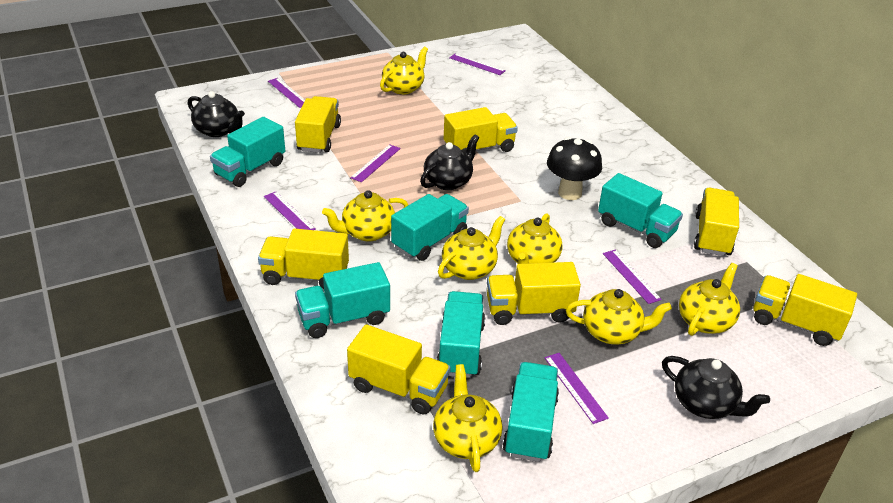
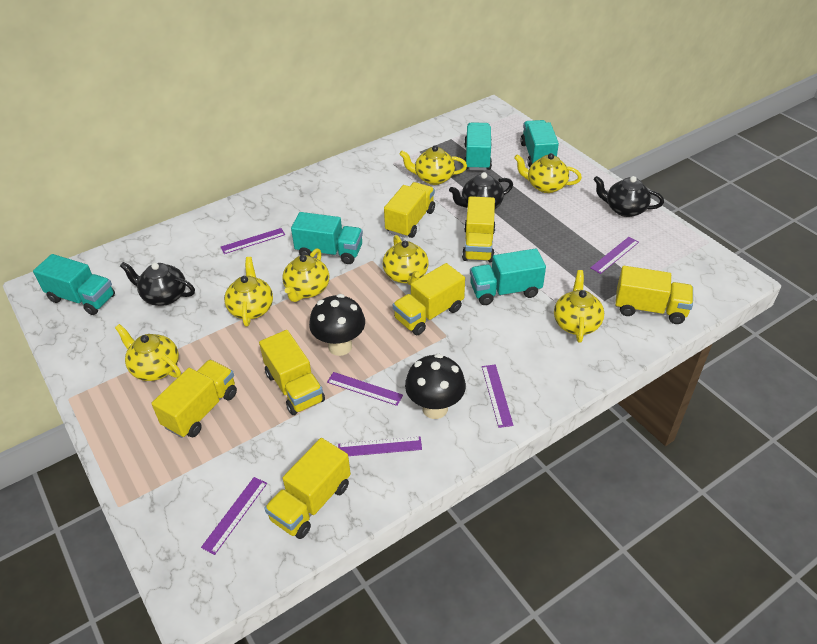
black mushroom: [547,137,602,200] = 1 -> [309,294,365,356] [405,354,466,419] = 2
turquoise truck: [210,117,285,187] [295,262,390,338] [391,194,469,261] [437,291,486,378] [502,362,559,462] [598,173,683,248] = 6 -> [33,254,115,315] [291,212,363,264] [464,122,492,171] [470,249,546,305] [521,120,559,167] = 5

